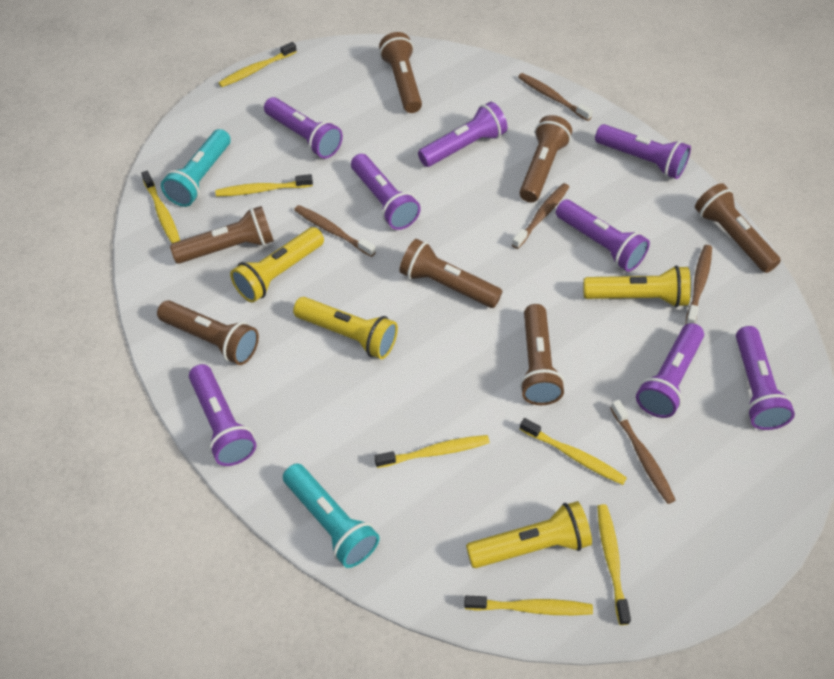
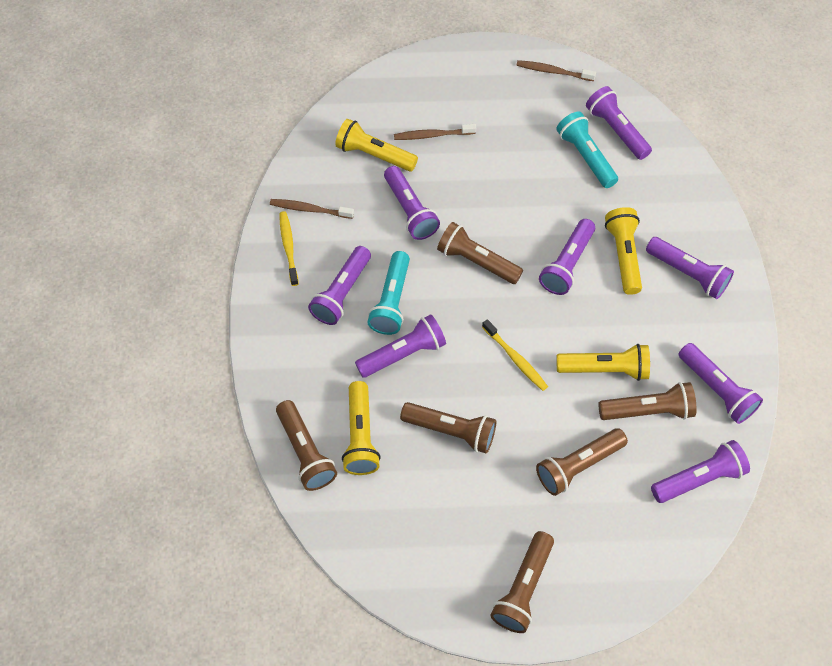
brown flashlight: [157,300,259,365] [170,206,274,264] [379,32,422,113] [399,239,502,308] [520,115,572,203] [520,304,565,405] [695,183,781,273] = 7 -> [276,400,337,491] [400,402,496,454] [437,222,523,284] [491,531,554,633] [536,428,628,496] [598,382,697,420] = 6
brown toothbrush: [294,205,376,257] [512,183,569,249] [518,73,593,121] [610,400,676,504] [685,245,712,324] = 5 -> [270,199,354,219] [394,124,476,140] [516,60,596,81] = 3
yellow toothbrush: [141,171,180,243] [215,174,313,197] [219,42,297,87] [374,435,490,468] [464,596,593,615] [520,418,627,485] [597,504,631,625] = 7 -> [279,211,299,286] [482,319,548,391] = 2

